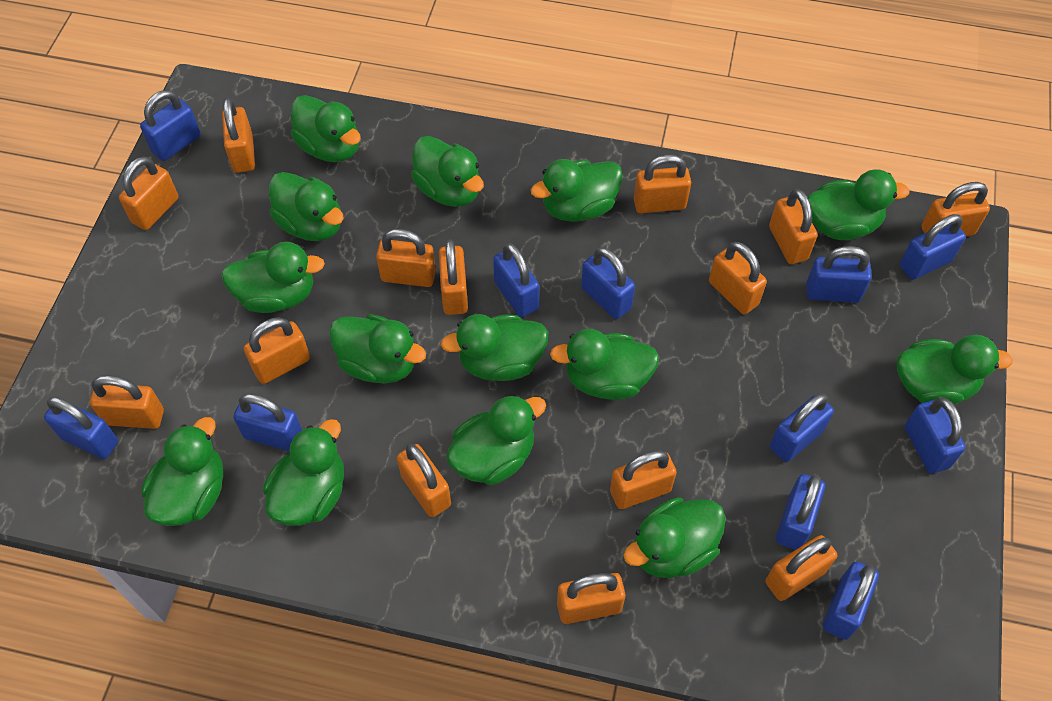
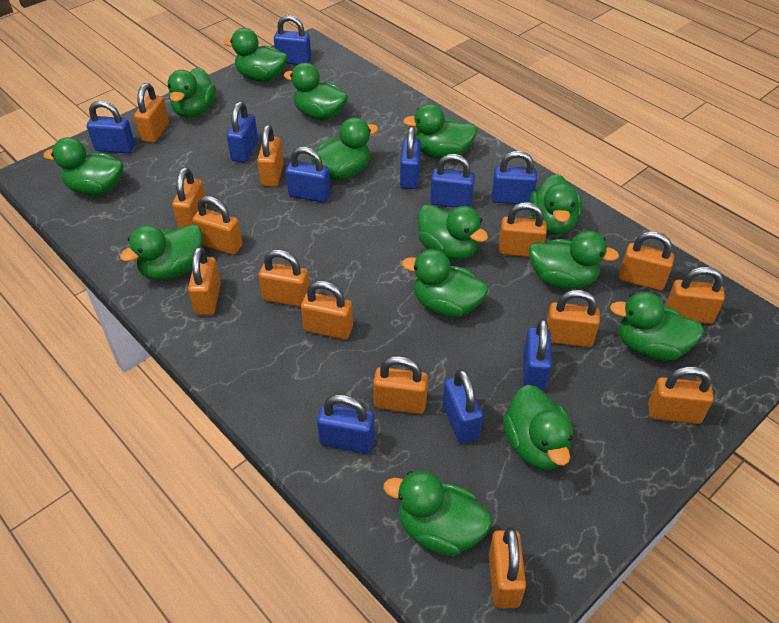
blue padlock: [44,396,118,459] [140,90,201,161] [233,394,302,451] [493,243,539,317] [581,247,635,319] [770,393,834,462] [776,474,825,550] [806,246,872,303] [823,562,879,640] [900,214,966,280] [905,397,966,474] = 11 -> [87,101,135,153] [227,102,258,163] [274,15,311,65] [286,147,331,202] [317,394,375,454] [400,127,421,189] [430,154,475,208] [443,369,483,444] [492,151,537,204] [523,319,552,391] = 10

